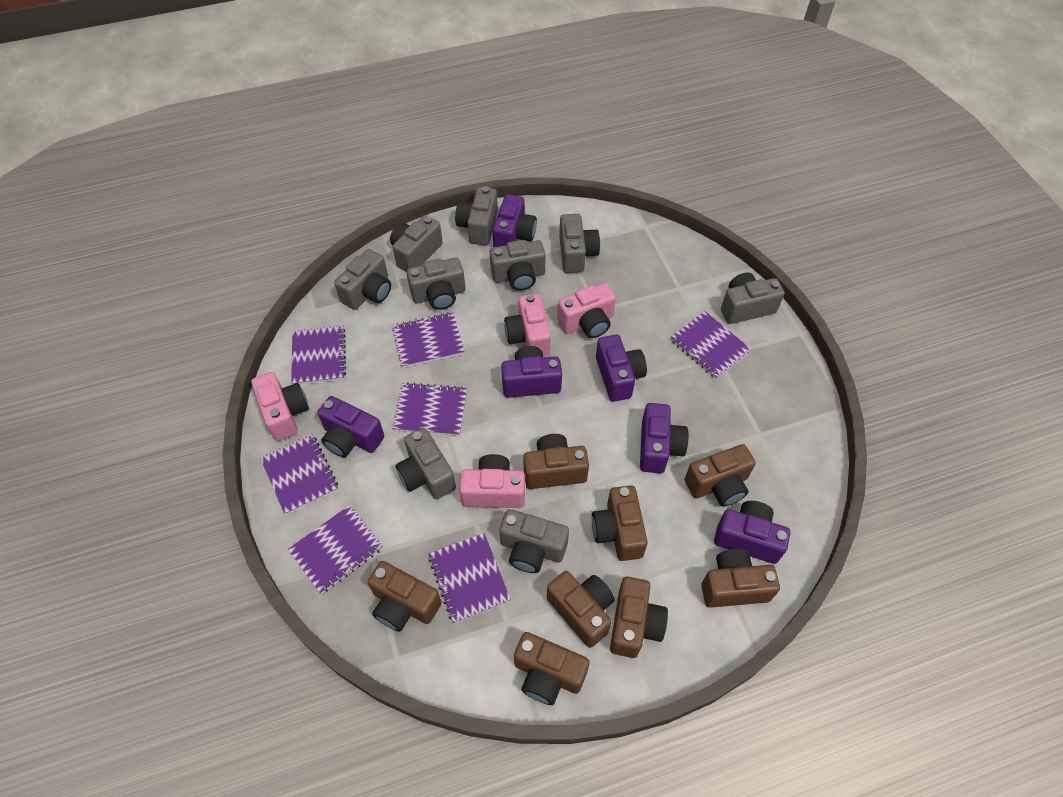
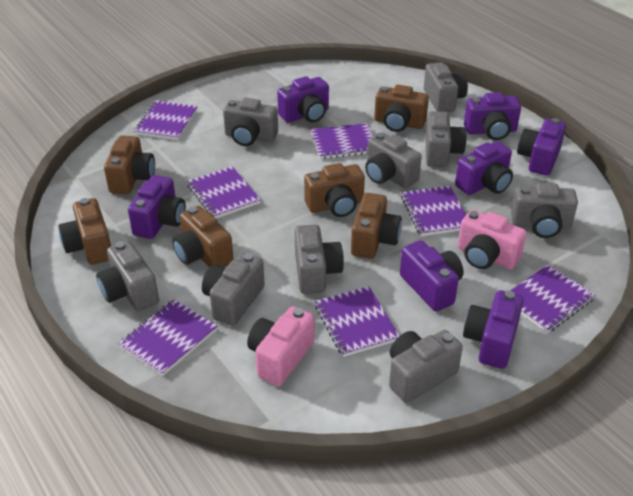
brown camera: [368,561,441,632] [514,632,590,705] [523,434,589,489] [547,571,615,648] [592,485,648,561] [610,576,668,658] [685,444,756,506] [701,549,780,608] = 8 -> [58,198,111,265] [104,136,155,194] [172,206,234,267] [304,163,365,217] [351,193,402,259] [374,85,429,132] = 6
pink camera: [251,372,309,441] [459,454,525,508] [504,294,551,357] [557,283,616,338] = 4 -> [247,306,314,386] [458,210,526,269] = 2
purple camera: [318,396,384,458] [492,194,537,247] [501,346,562,398] [596,335,647,402] [640,403,689,473] [714,501,790,564] = 6 -> [128,175,186,239] [277,76,329,123] [400,240,464,311] [455,141,513,195] [463,290,523,369] [464,92,521,140] [517,118,566,176] = 7

